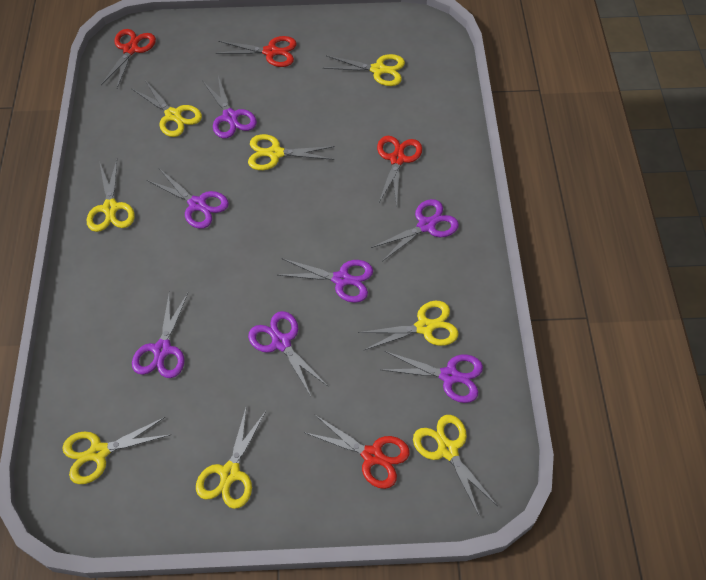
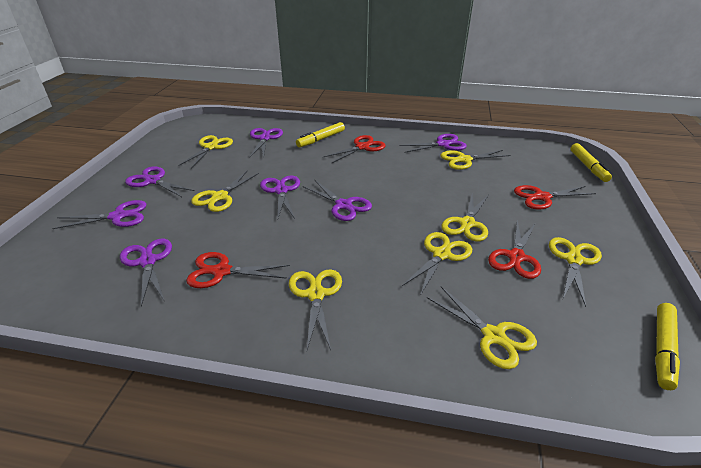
yellow marker: none = 0 -> [296,122,345,147] [571,143,612,182] [655,303,680,390] = 3

